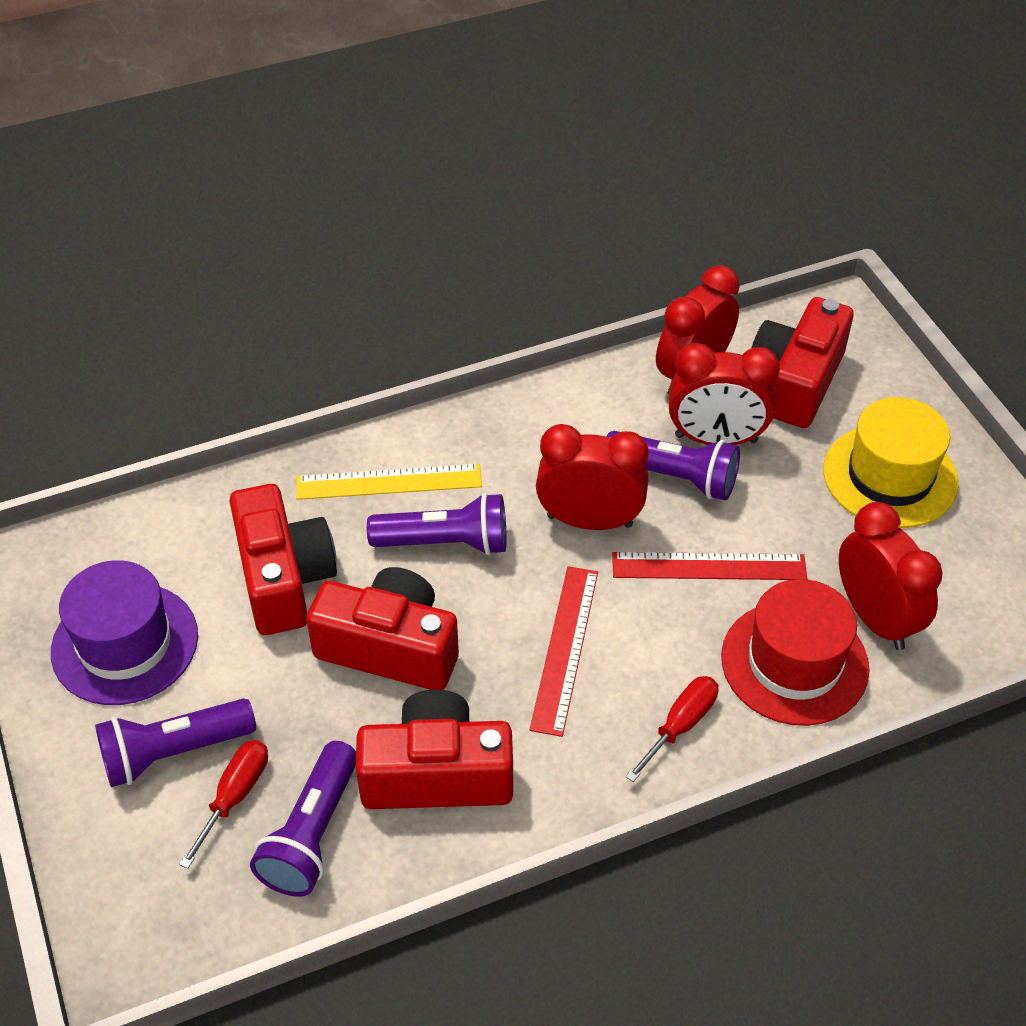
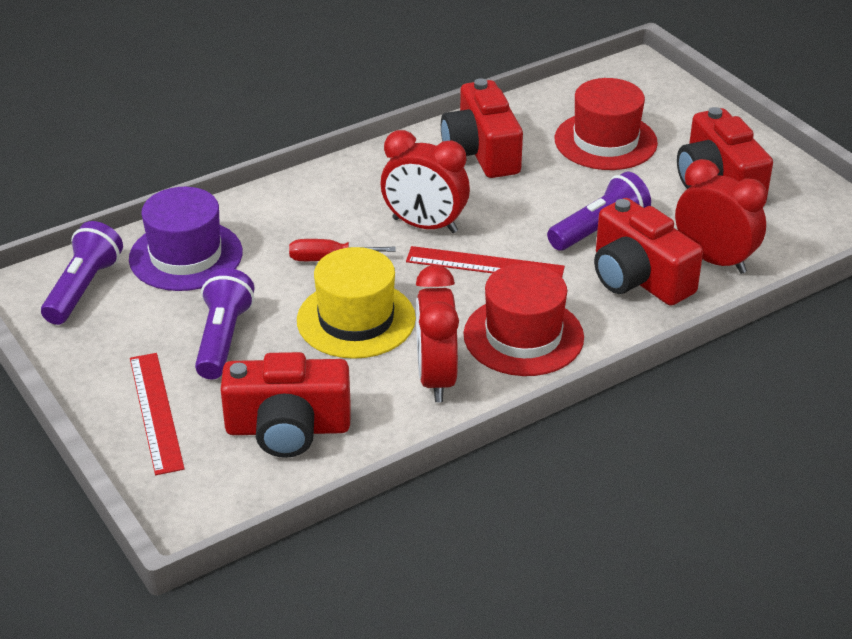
purple flashlight: [95,698,256,787] [250,741,356,897] [367,493,507,555] [607,431,740,500] = 4 -> [41,221,123,325] [195,268,254,379] [547,172,651,251] = 3
red clock: [536,424,649,530] [656,265,740,394] [669,343,780,445] [839,502,943,650] = 4 -> [381,130,470,233] [416,265,459,402] [675,159,767,274] = 3
red hat: [721,579,870,726] = 1 -> [463,263,584,376] [555,78,658,170] = 2
red screwdriver: [179,740,268,869] [626,676,719,782] = 2 -> [289,239,396,261] = 1
yellow ruler: [296,464,482,500] = 1 -> none = 0

